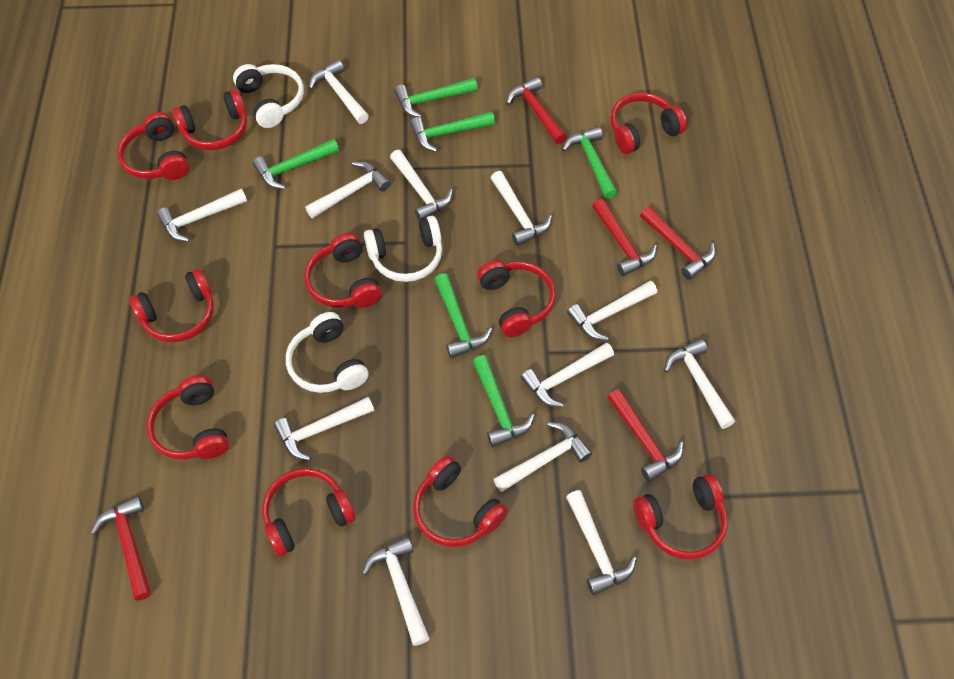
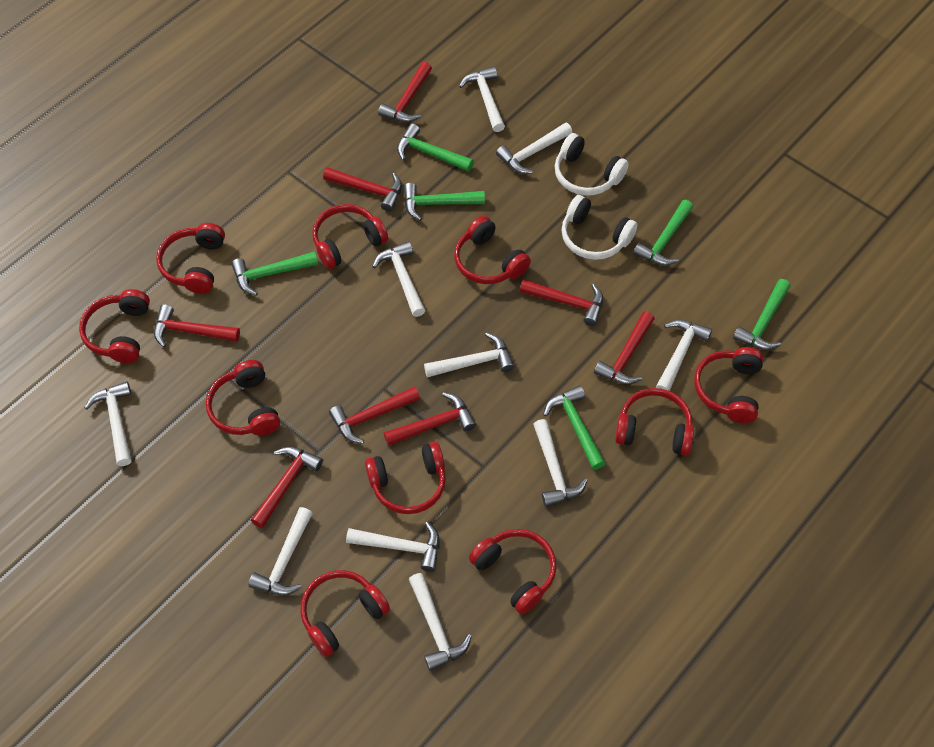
red hammer: [91,496,151,601] [506,77,567,144] [592,199,657,276] [607,389,683,482] [640,206,716,280] = 5 -> [154,304,240,347] [251,447,323,528] [323,167,402,212] [329,387,420,444] [378,62,432,122] [384,392,476,446] [520,279,603,326] [594,311,655,384] = 8
white hammer: [157,189,247,242] [274,397,374,461] [305,161,391,218] [308,60,369,124] [362,537,430,646] [390,150,453,221] [491,171,552,246] [494,422,592,492] [521,342,614,407] [566,490,637,595] [567,281,657,341] [664,339,735,429] = 12 -> [84,381,132,466] [249,507,313,596] [346,522,440,572] [372,241,426,317] [409,573,472,671] [424,332,514,378] [459,66,505,132] [496,122,572,174] [533,419,588,507] [656,320,712,391] = 10
white headphones: [233,64,304,128] [286,312,369,393] [364,216,442,282] = 3 -> [555,133,629,196] [562,195,637,260] = 2

